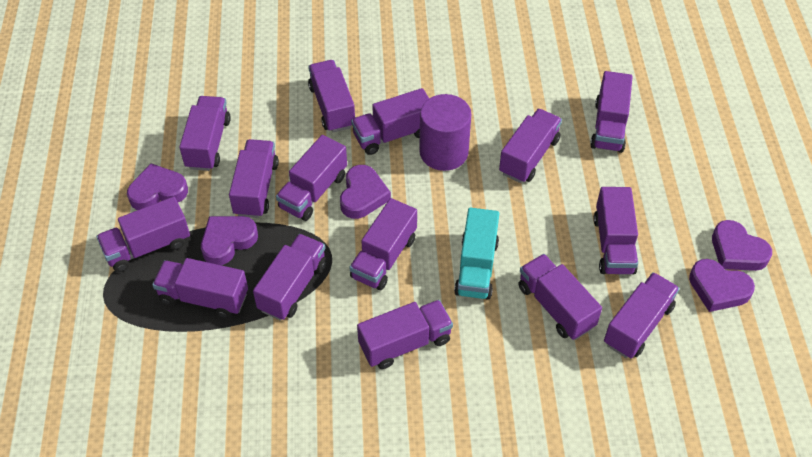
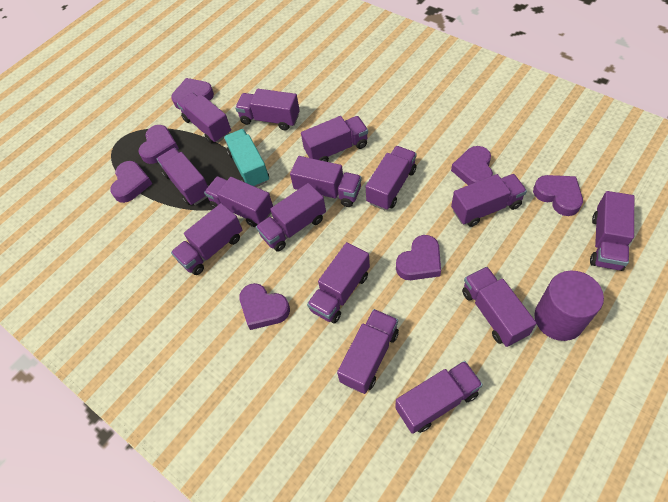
purple heart: [127,163,188,210] [201,216,258,265] [340,165,391,219] [689,259,755,312] [712,220,772,271] = 5 -> [110,161,152,203] [138,125,179,164] [171,78,214,110] [239,283,290,330] [396,235,441,280] [451,146,493,185] [533,175,583,216] = 7

